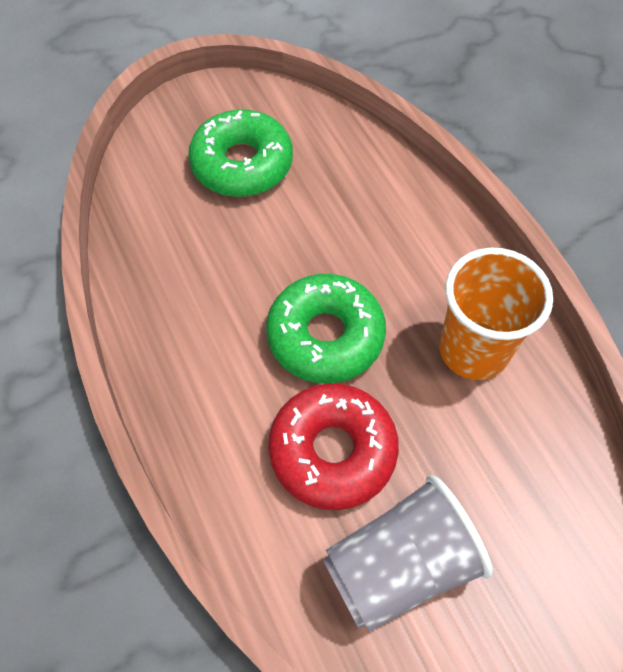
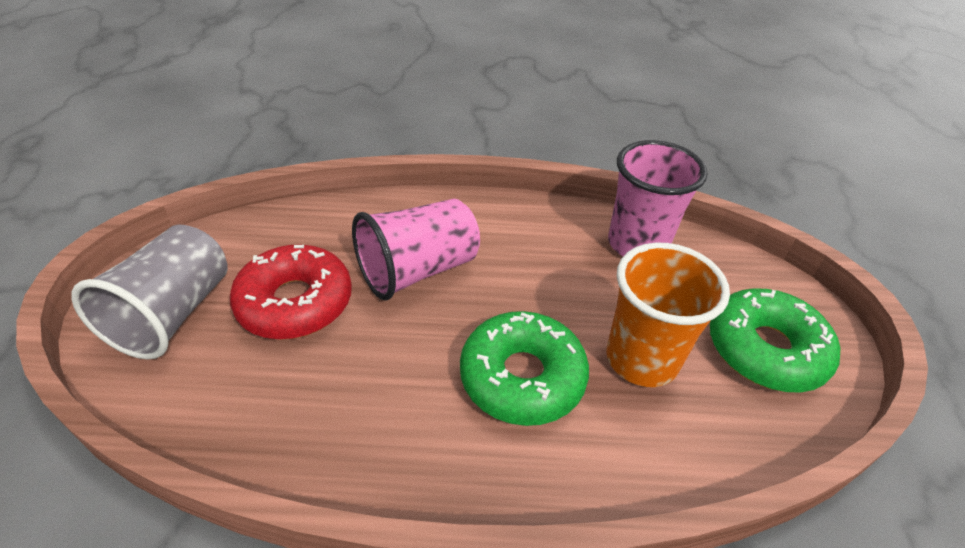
pink cup: none = 0 -> [352,199,480,300] [608,140,707,256] = 2

